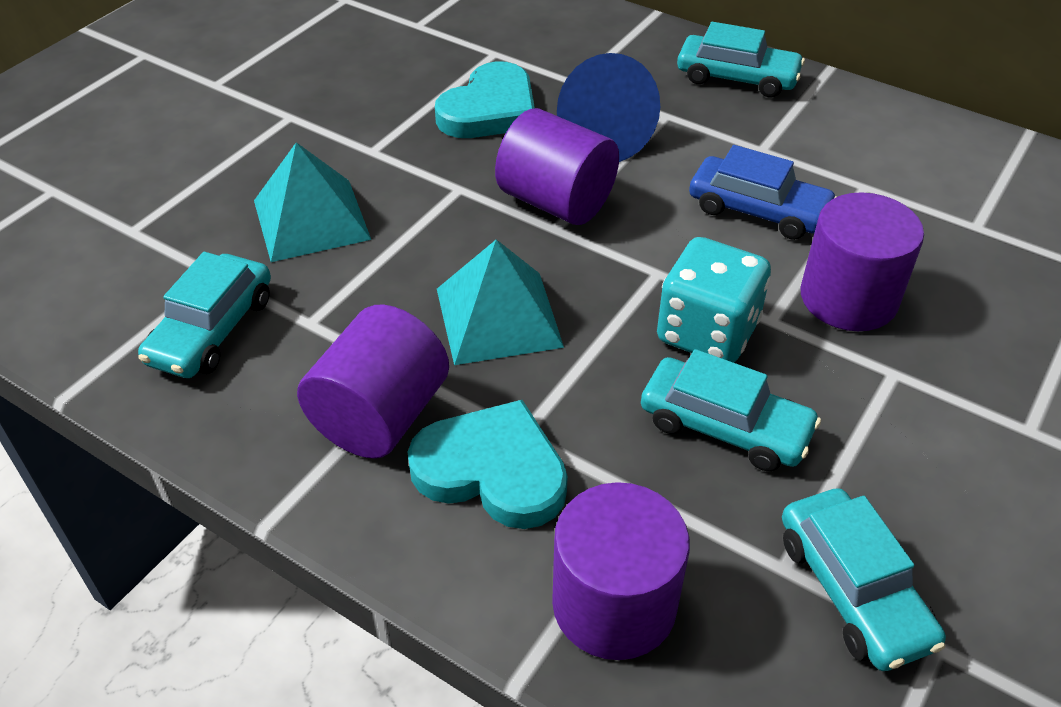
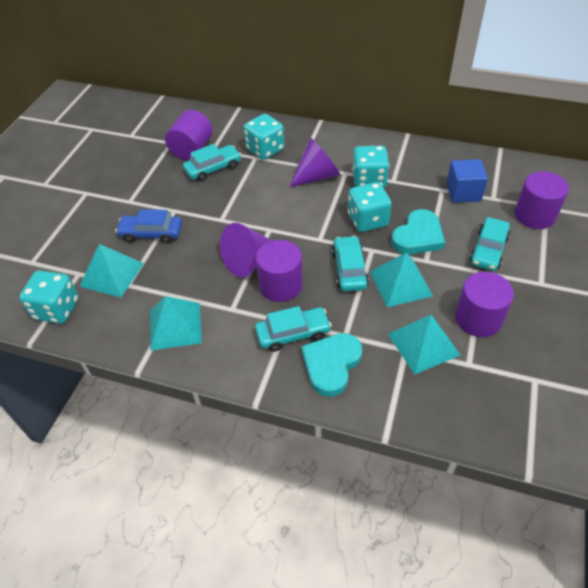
blue cone: [557,53,660,162] = 1 -> none = 0
blue cube: none = 0 -> [446,159,488,203] = 1
purple cone: none = 0 -> [220,223,272,277] [289,138,340,187] = 2
turquoise dice: [657,237,771,363] = 1 -> [19,270,79,324] [243,114,285,160] [348,182,392,232] [352,146,390,188] = 4
turquoise pyramid: [254,142,371,262] [437,239,564,365] = 2 -> [79,244,144,298] [150,296,202,351] [370,252,433,307] [388,315,460,374] = 4

